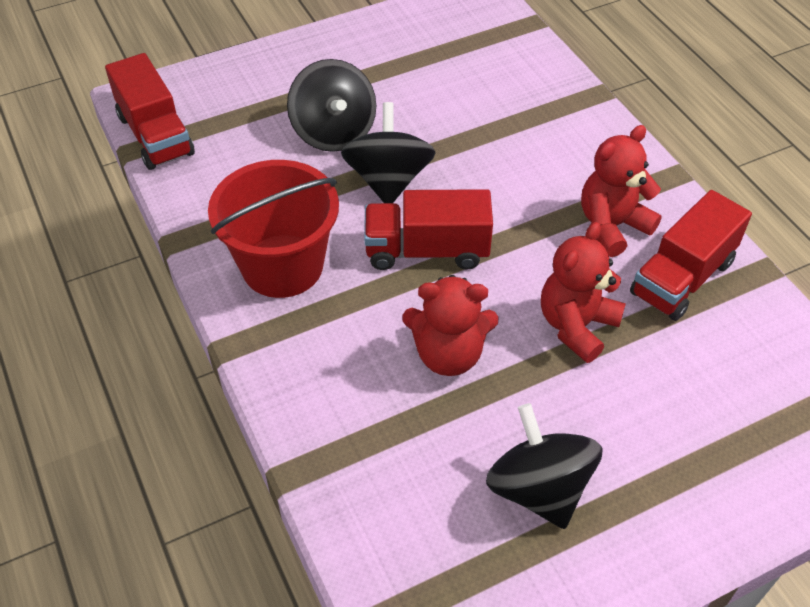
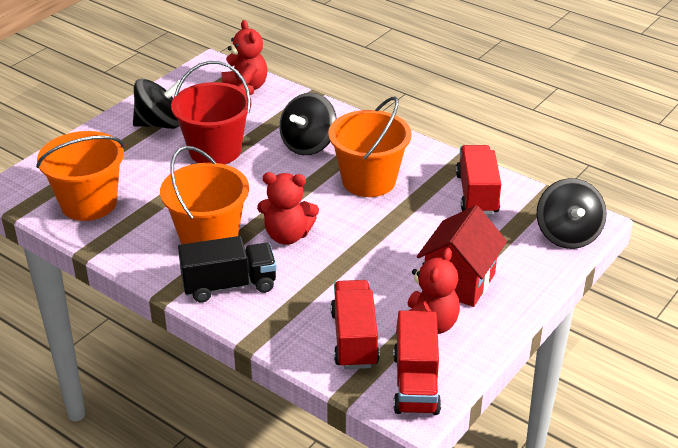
black truck: none = 0 -> [178,236,277,302] = 1
orange bucket: none = 0 -> [36,131,124,221] [160,146,249,244] [328,97,411,197] = 3
red house: none = 0 -> [417,205,507,307] = 1

